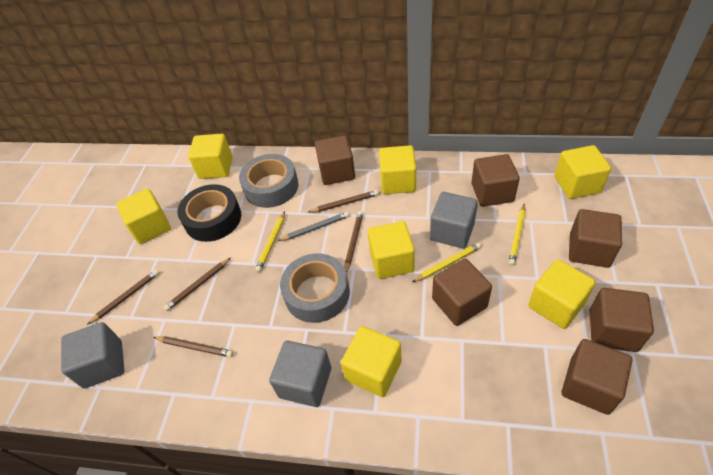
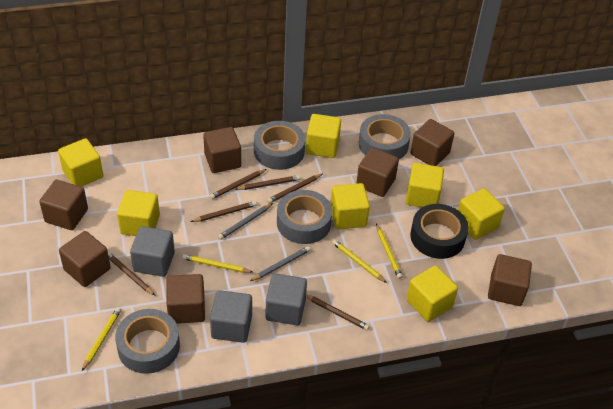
brown cube: [315,135,355,185] [432,259,492,326] [471,154,520,207] [562,339,632,415] [569,209,622,268] [589,288,654,352] = 6 -> [39,180,88,230] [59,231,111,287] [166,274,205,324] [203,127,241,173] [356,148,399,197] [410,119,455,166] [488,254,532,306] = 7
brown pencil: [87,269,159,325] [153,336,233,357] [164,258,231,311] [309,190,379,213] [345,211,363,273] = 5 -> [108,252,155,296] [191,201,257,222] [210,169,267,199] [236,175,301,190] [267,174,322,203] [306,294,370,330] = 6
grey pencil: [278,212,349,241] = 1 -> [218,203,273,240] [250,246,310,281] = 2
grey tape: [239,154,298,208] [280,253,350,323] = 2 -> [115,309,180,374] [254,121,305,170] [277,190,332,244] [359,114,411,159] = 4
yellow pencil: [255,211,285,272] [412,243,481,282] [508,204,525,266] = 3 -> [82,307,121,371] [183,254,252,273] [332,240,387,283] [376,224,403,279] = 4

